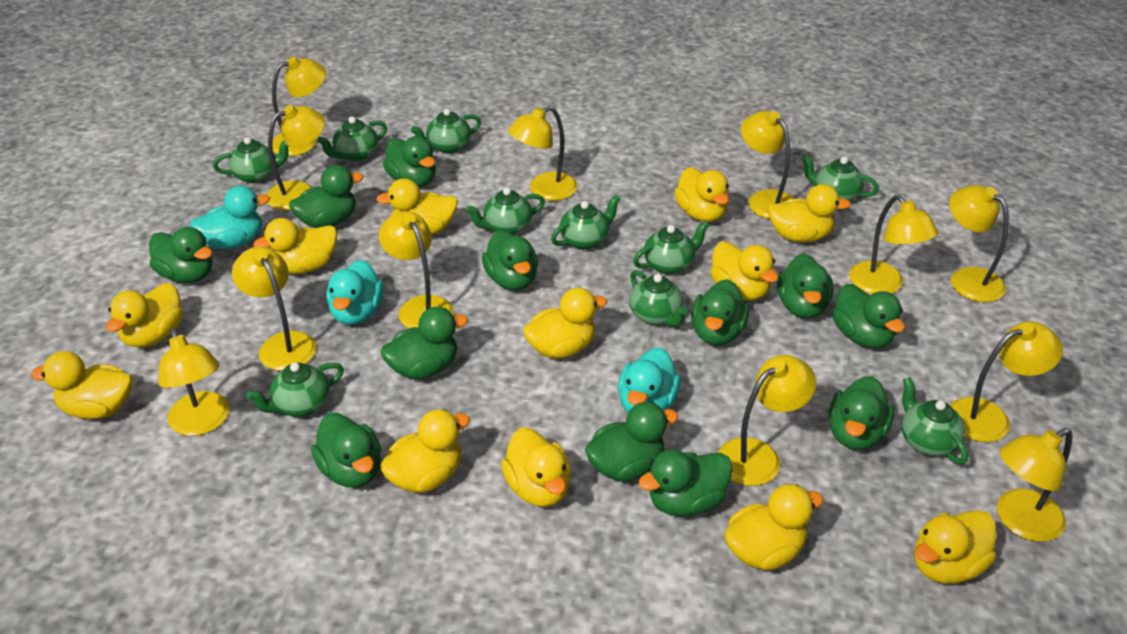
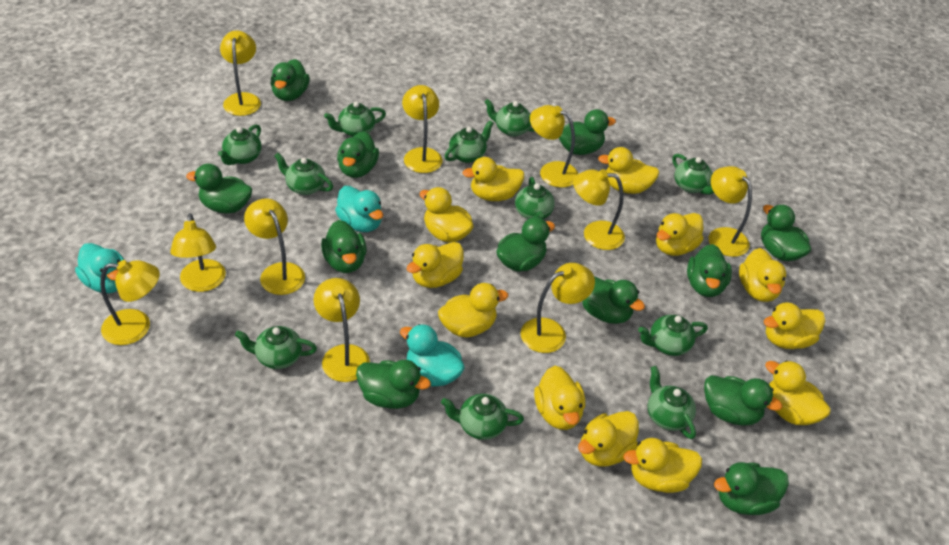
green teapot: [213,137,288,183] [247,362,344,417] [317,117,387,162] [411,109,481,154] [466,188,545,235] [551,195,621,249] [629,270,688,327] [633,221,709,274] [801,155,879,201] [901,377,968,465] = 10 -> [218,125,262,165] [235,326,317,369] [275,153,333,195] [324,101,386,137] [441,394,524,440] [445,120,494,163] [485,99,535,137] [515,177,555,219] [638,315,708,356] [648,366,696,439] [672,154,714,195] = 11
yellow lamp: [158,328,230,436] [232,246,316,371] [267,105,325,210] [272,57,326,156] [379,211,453,328] [508,106,577,201] [718,355,816,486] [741,111,794,219] [849,195,938,294] [949,185,1009,302] [950,321,1063,442] [997,428,1073,542] = 12 -> [100,260,160,345] [170,213,226,292] [220,30,261,116] [244,198,305,295] [314,278,370,382] [402,85,443,173] [520,263,595,353] [530,105,578,188] [573,169,625,250] [709,166,752,257] = 10

